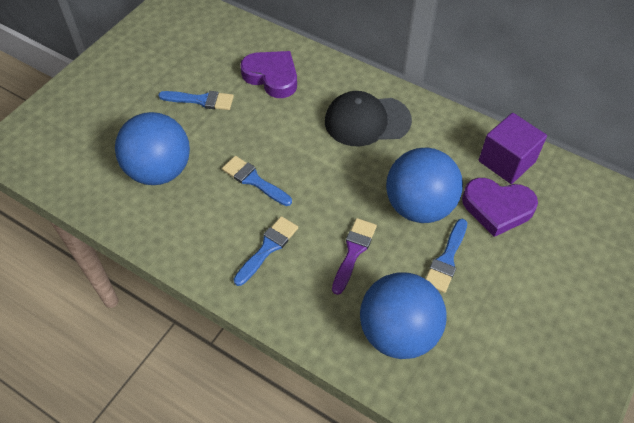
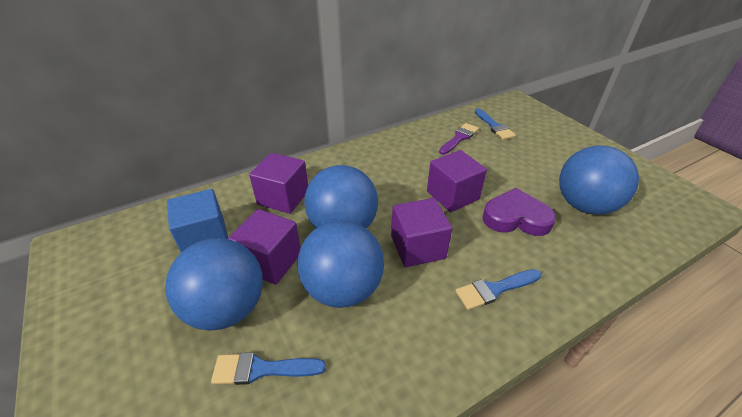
black cap: [325,91,412,146] = 1 -> none = 0
blue ball: [115,112,190,185] [360,272,447,359] [386,148,463,223] = 3 -> [165,238,263,331] [297,220,384,308] [304,165,378,229] [559,146,639,215] = 4
blue brush: [158,91,234,110] [222,156,292,206] [234,216,298,286] [426,219,467,293] = 4 -> [211,352,326,385] [455,269,541,310] [475,108,516,140] = 3
blue cube: none = 0 -> [167,189,228,253] = 1
purple cube: [479,113,547,184] = 1 -> [228,209,301,285] [249,153,308,214] [391,198,452,267] [427,150,487,212] = 4
purple heart: [240,51,297,98] [462,178,538,237] = 2 -> [482,188,556,236] = 1

